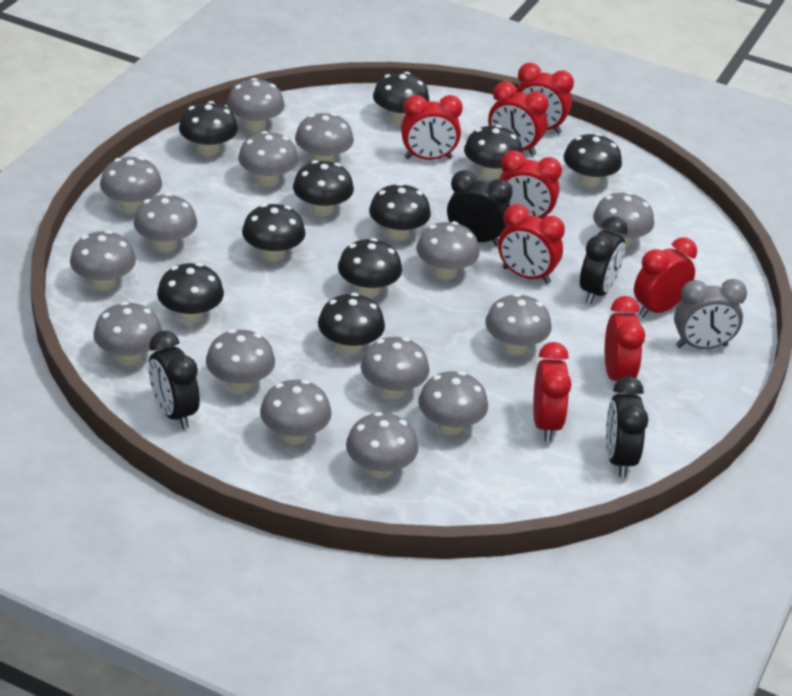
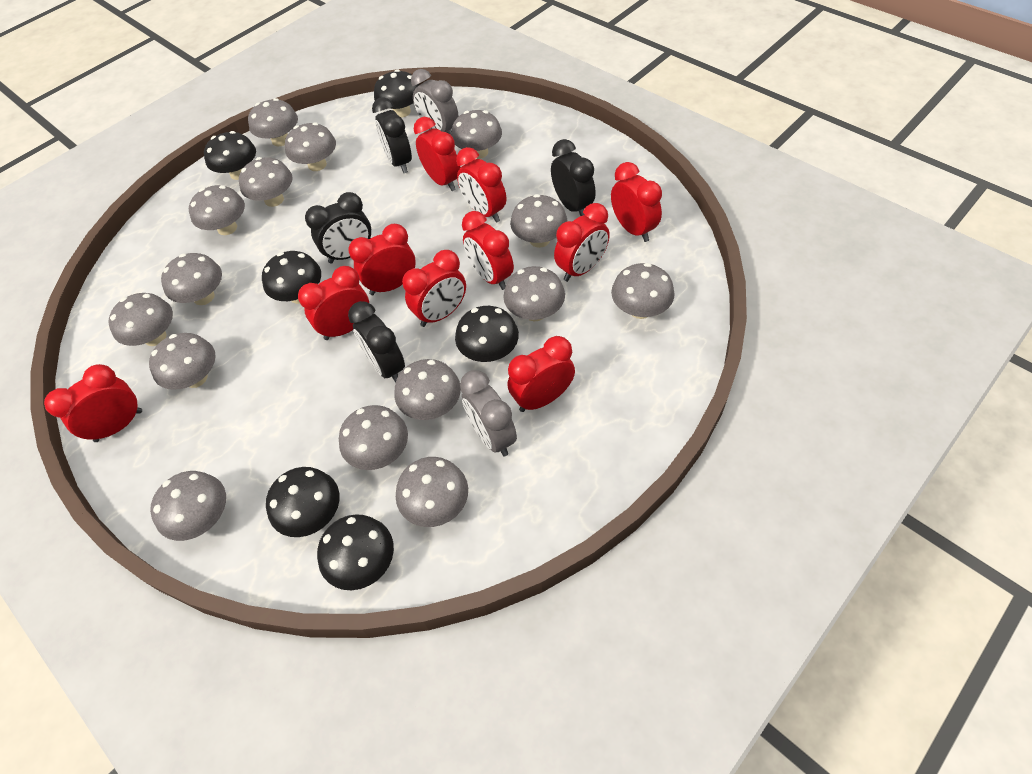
black mushroom: [157,263,224,323] [179,101,238,156] [242,204,305,261] [293,160,354,216] [318,293,385,355] [338,238,402,298] [369,183,431,240] [373,72,429,124] [464,125,523,179] [563,133,622,187] = 10 -> [204,131,256,180] [262,251,321,304] [266,467,339,537] [317,514,394,590] [374,69,419,118] [455,306,519,362] = 6
grey clock: [674,279,747,349] = 1 -> [411,69,458,135] [460,370,517,456] = 2
red clock: [401,95,463,160] [488,81,549,156] [498,204,565,284] [500,150,562,219] [516,63,574,134] [533,342,572,442] [605,296,645,381] [634,237,697,318] = 8 -> [44,364,142,442] [298,266,369,340] [348,224,416,295] [402,250,466,327] [414,117,460,191] [456,147,506,223] [462,211,514,290] [508,336,575,412] [554,203,610,282] [611,162,662,242] = 10

